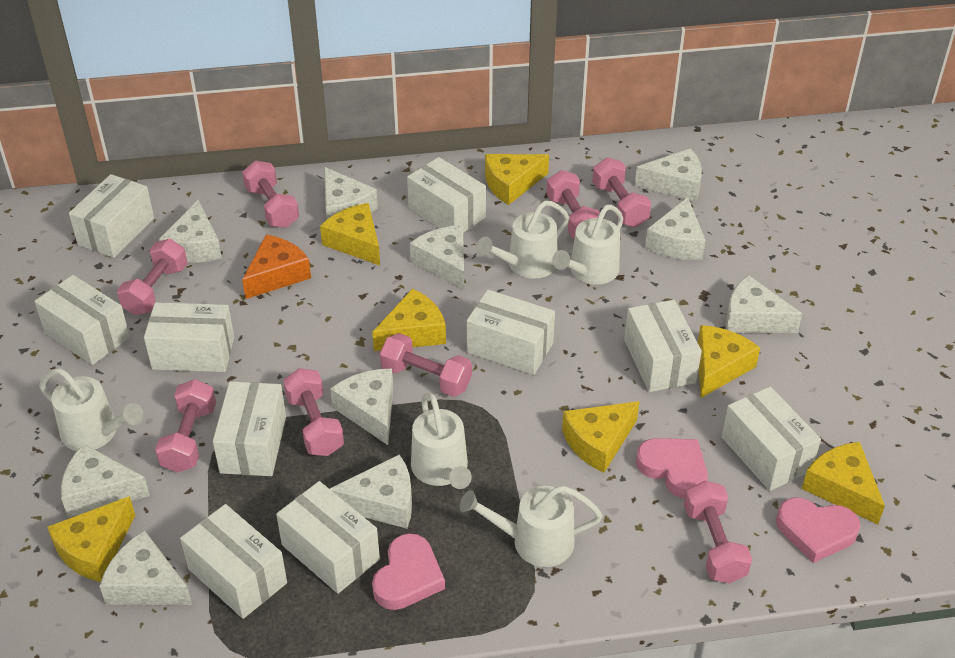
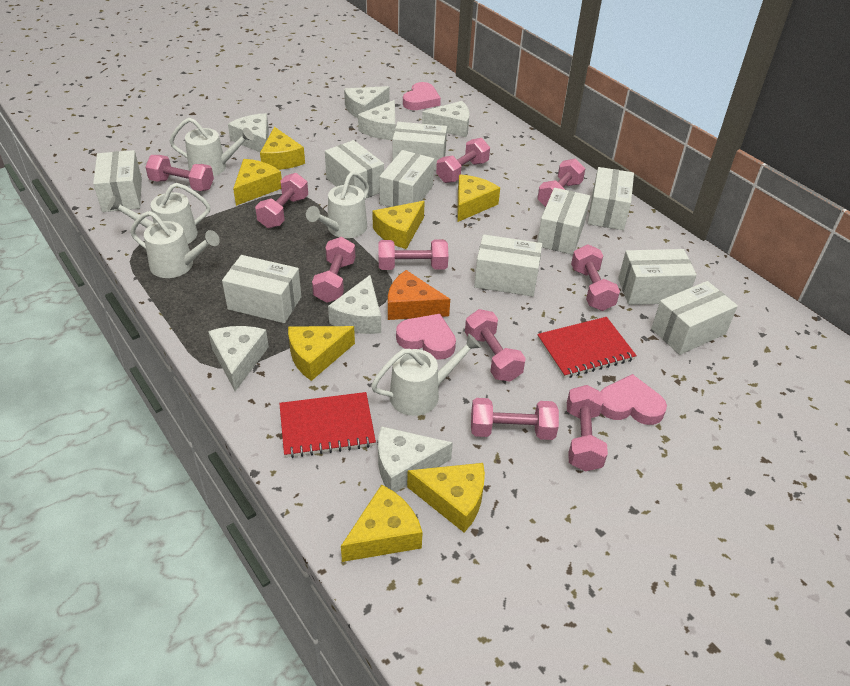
pink dumbbell: [117,239,188,315] [155,379,216,473] [242,160,299,228] [283,368,344,456] [380,333,472,397] [546,170,600,238] [592,157,651,227] [684,481,752,584] = 8 -> [145,155,214,191] [255,173,308,228] [312,237,355,303] [378,240,448,270] [436,138,490,183] [465,309,526,382] [471,398,559,440] [537,158,586,207] [567,385,608,471] [571,244,620,311] = 10
red notebook: none = 0 -> [279,392,376,458] [537,317,637,378] = 2
white cheese: [61,444,150,517] [99,530,192,605] [159,200,222,263] [324,167,378,219] [330,369,393,445] [330,454,412,529] [410,225,464,290] [635,148,702,202] [645,197,706,260] [725,275,802,333] = 10 -> [208,326,269,391] [228,113,269,152] [328,275,381,334] [344,86,390,118] [358,100,395,140] [378,426,453,492] [422,101,470,137] = 7

